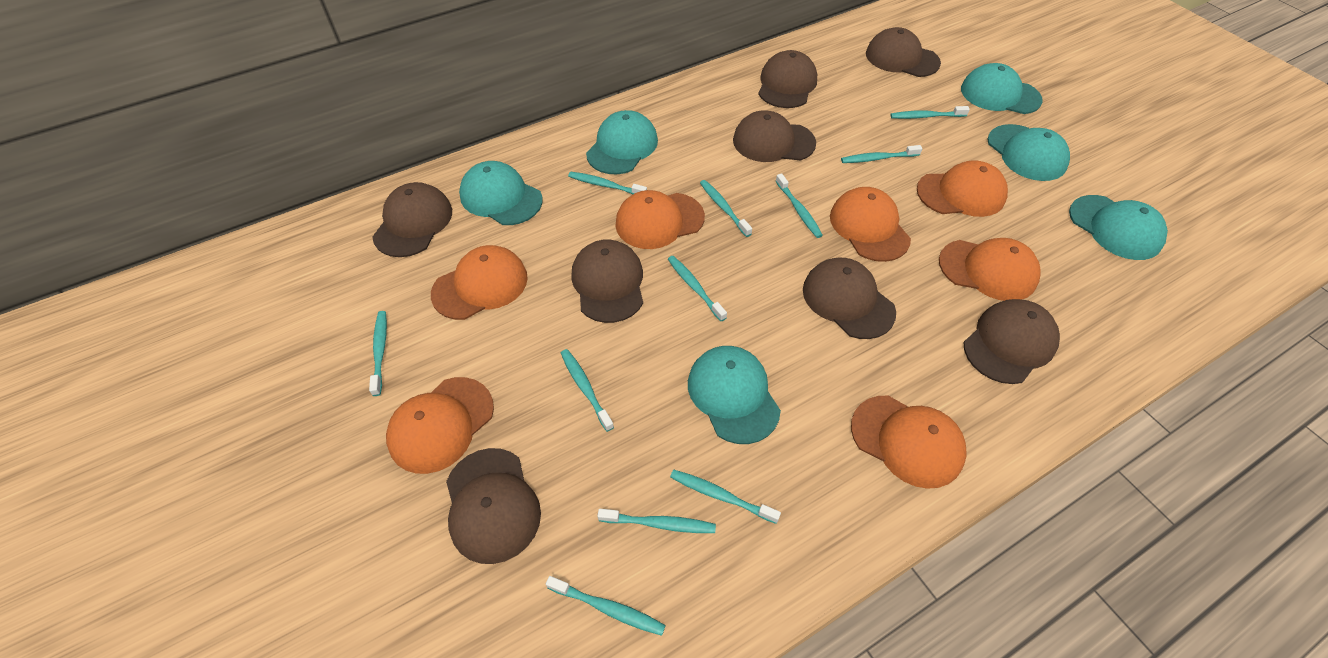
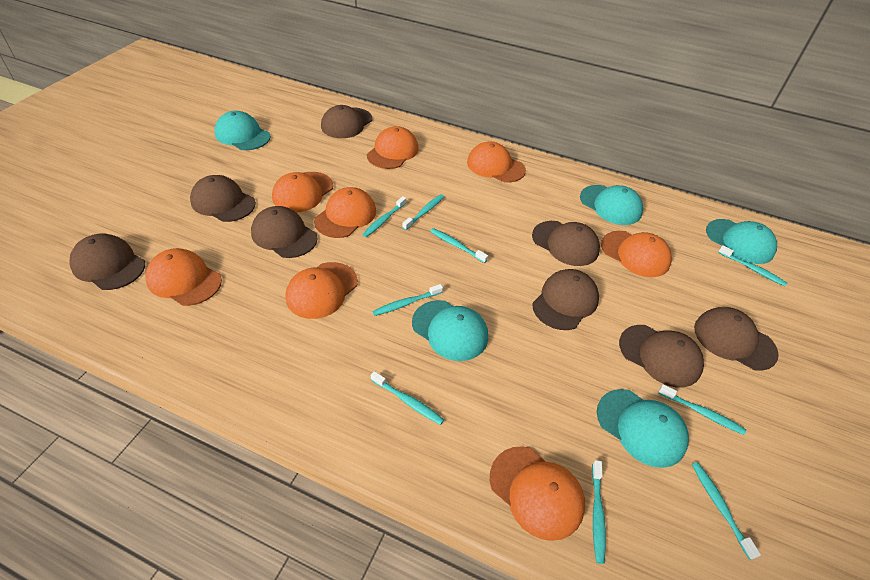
orange cap: [386,377,494,474] [431,245,528,320] [615,190,705,249] [830,187,911,262] [851,396,967,489] [917,160,1008,217] [939,238,1040,301] = 7 -> [145,248,222,306] [272,172,333,212] [286,262,358,319] [314,187,376,238] [367,126,419,169] [467,142,526,183] [490,446,585,541] [601,231,672,277] = 8
turquoise cap: [459,161,543,225] [586,110,658,174] [688,346,781,444] [961,63,1043,114] [988,124,1070,181] [1069,195,1168,260] = 6 -> [215,111,271,150] [412,300,488,361] [580,185,643,225] [597,389,689,468] [706,219,777,264] = 5
turquoise toothbrush: [369,311,387,396] [546,576,666,636] [561,349,614,432] [568,172,647,194] [597,509,716,533] [668,256,727,321] [670,470,781,524] [700,180,752,237] [776,173,823,238] [841,145,922,163] [890,106,970,119] = 11 -> [362,196,406,237] [371,371,444,425] [372,284,443,316] [402,194,444,230] [430,228,488,263] [592,460,606,564] [659,384,746,435] [692,462,761,560] [718,245,787,286] = 9

